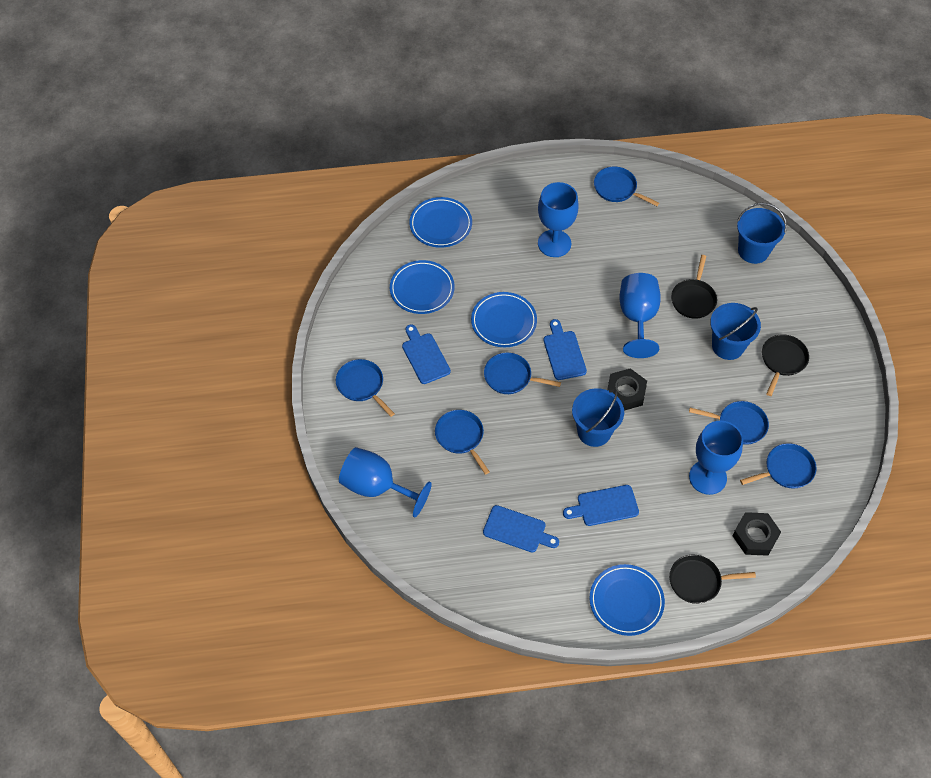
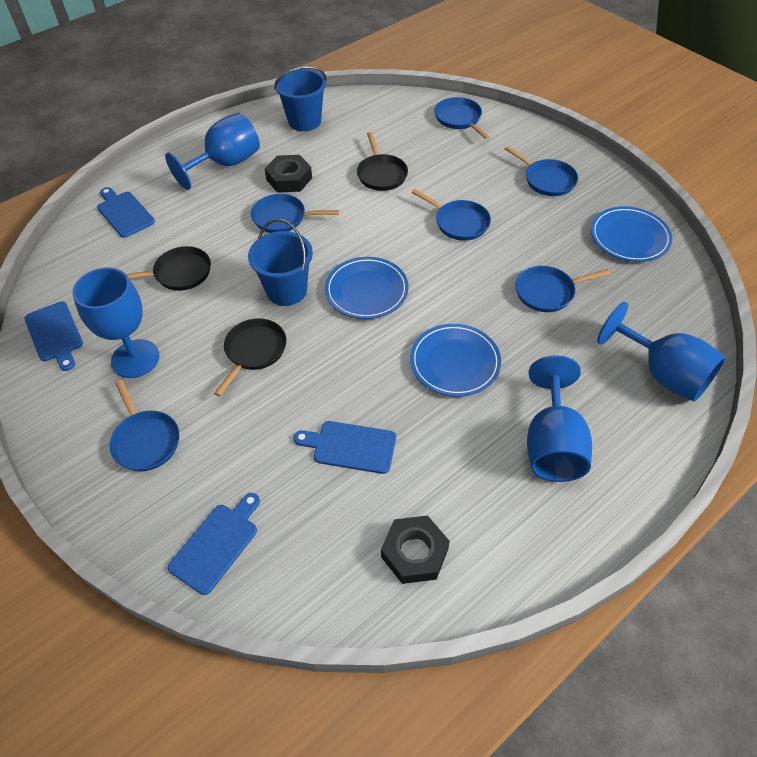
blue bucket: [572,388,624,447] [710,303,761,360] [737,203,787,264] = 3 -> [248,219,313,306] [274,66,327,131] = 2
blue plate: [390,260,455,314] [409,197,472,248] [471,292,537,347] [589,564,665,636] = 4 -> [325,257,409,319] [410,324,501,397] [591,206,672,262] = 3

